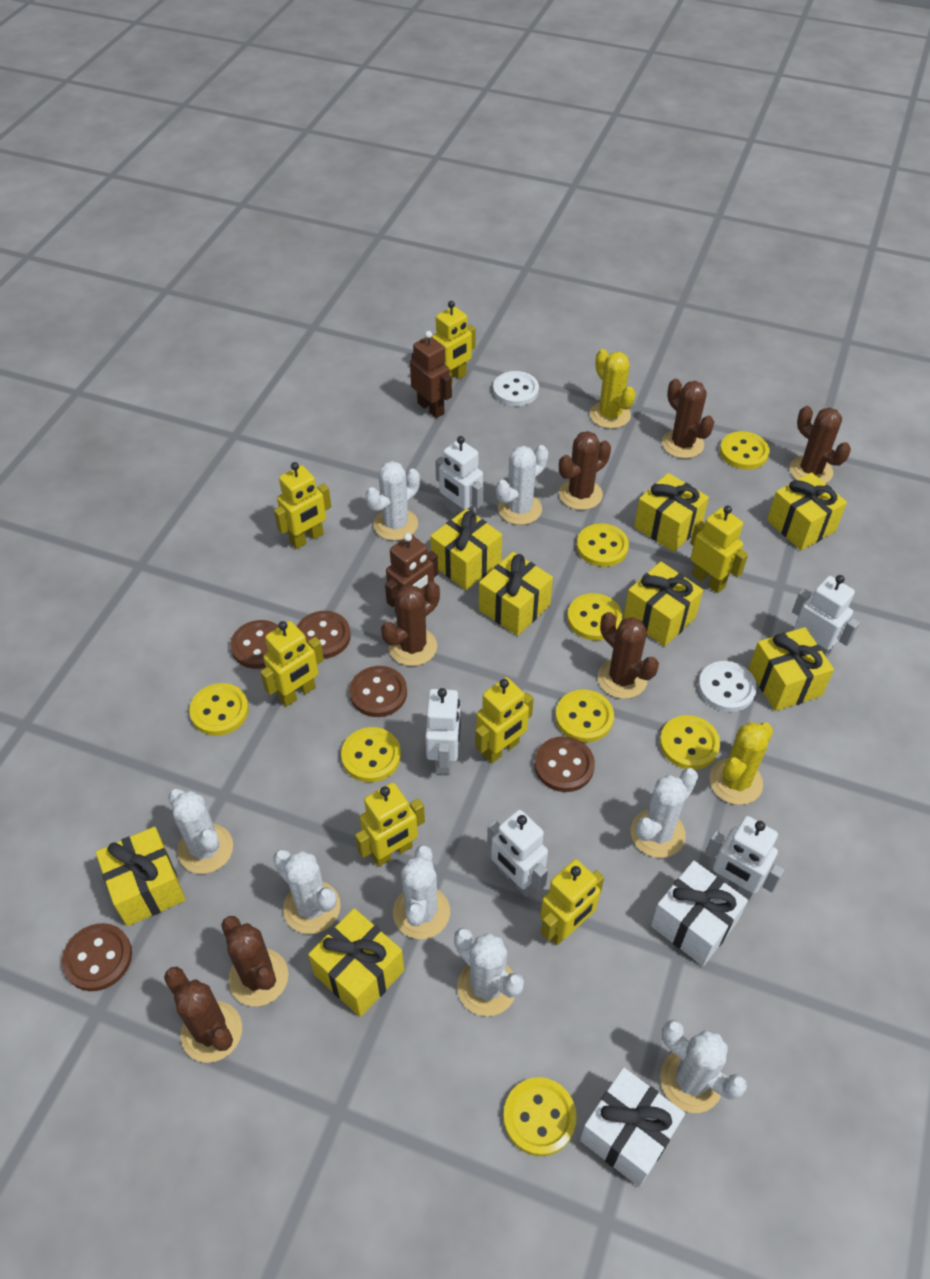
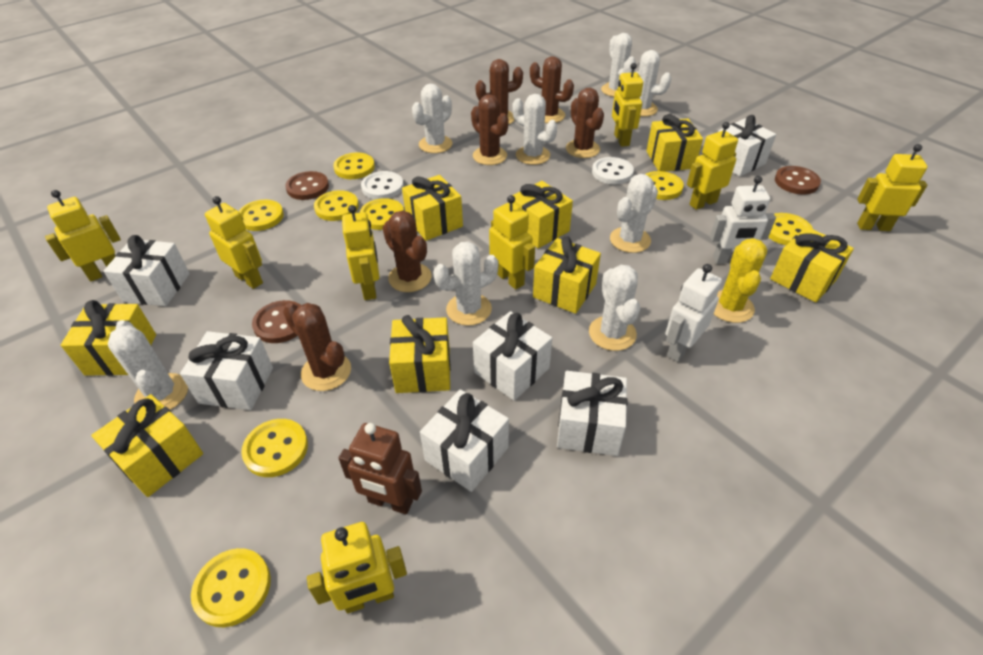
brown button: [62,923,132,991] [230,620,278,669] [297,611,351,659] [350,666,407,717] [534,736,595,792] = 5 -> [252,300,300,343] [285,171,329,200] [775,166,821,194] = 3
brown cactus: [164,967,242,1063] [221,916,288,1006] [381,582,440,666] [559,431,611,510] [598,612,659,699] [662,379,714,459] [790,406,851,484] = 7 -> [283,303,351,391] [383,211,432,292] [471,94,509,165] [475,59,523,125] [530,56,574,123] [566,88,604,158] = 6
brown robot: [385,533,438,613] [410,331,452,418] = 2 -> [339,423,422,514] = 1
white gift: [580,1067,685,1187] [651,861,748,966] = 2 -> [104,235,190,306] [180,331,273,410] [420,389,509,492] [473,311,552,401] [557,371,627,456] [718,115,776,177] = 6
white robot: [425,688,461,774] [435,436,483,516] [487,810,548,897] [705,816,784,900] [792,575,860,658] = 5 -> [665,264,722,362] [710,176,776,264] = 2
yellow cactus: [590,349,636,429] [710,722,773,805] = 2 -> [714,238,767,323] = 1
yellow robot: [260,621,324,707] [274,462,331,549] [355,783,425,867] [432,301,476,383] [475,677,534,763] [540,859,604,945] [690,506,748,593] = 7 -> [45,190,121,281] [205,196,263,289] [307,522,407,614] [342,205,379,300] [489,195,535,290] [612,63,643,147] [687,122,738,210] [857,144,927,231] = 8

